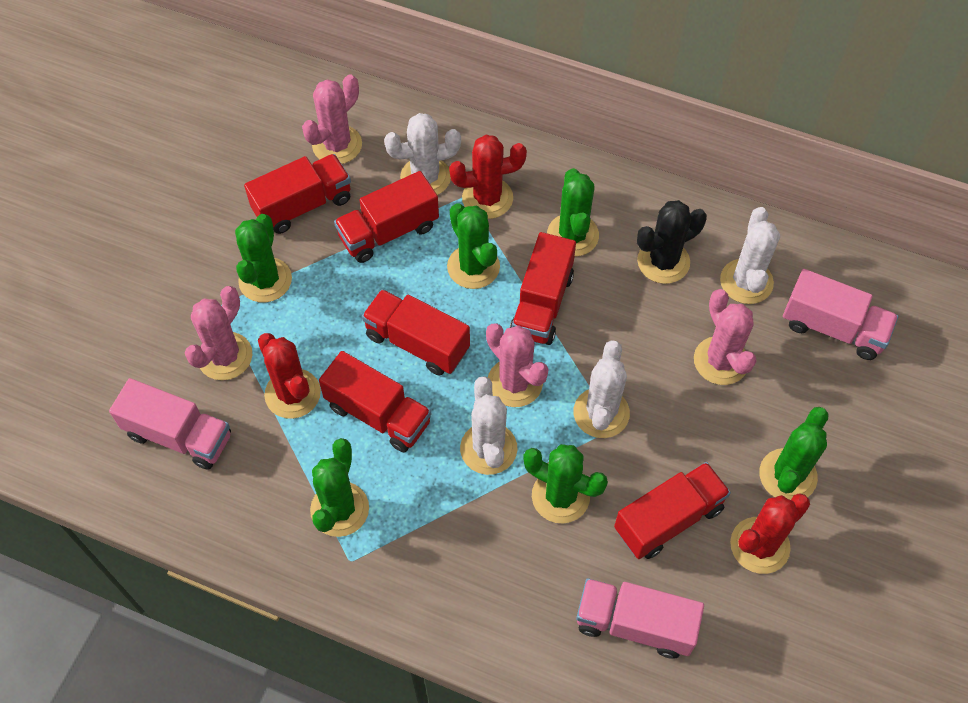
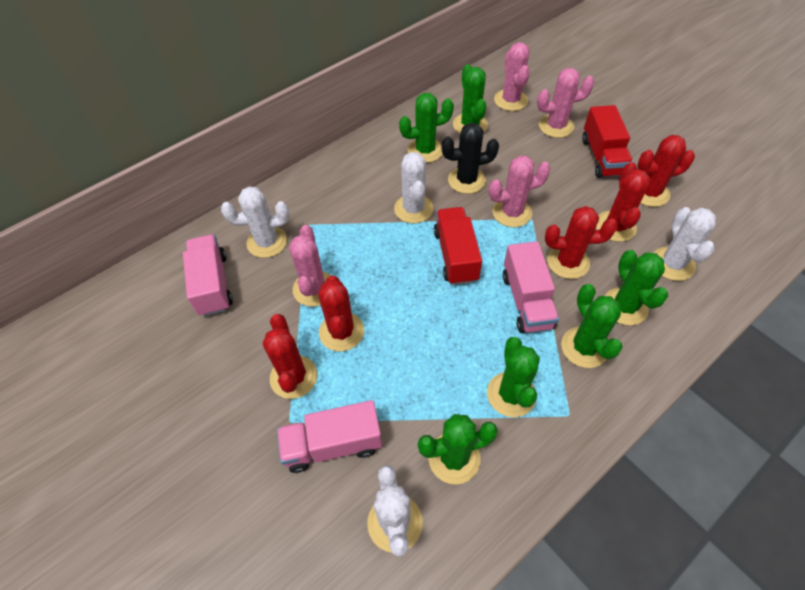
red cactus: [258,333,321,419] [449,135,527,219] [730,493,810,574] = 3 -> [263,314,317,399] [318,275,364,352] [545,206,617,279] [596,162,650,242] [638,135,695,207] = 5
red truck: [244,154,351,234] [319,351,431,453] [334,171,439,263] [362,289,470,376] [509,232,576,345] [614,462,731,559] = 6 -> [434,207,482,285] [582,105,633,178] = 2

